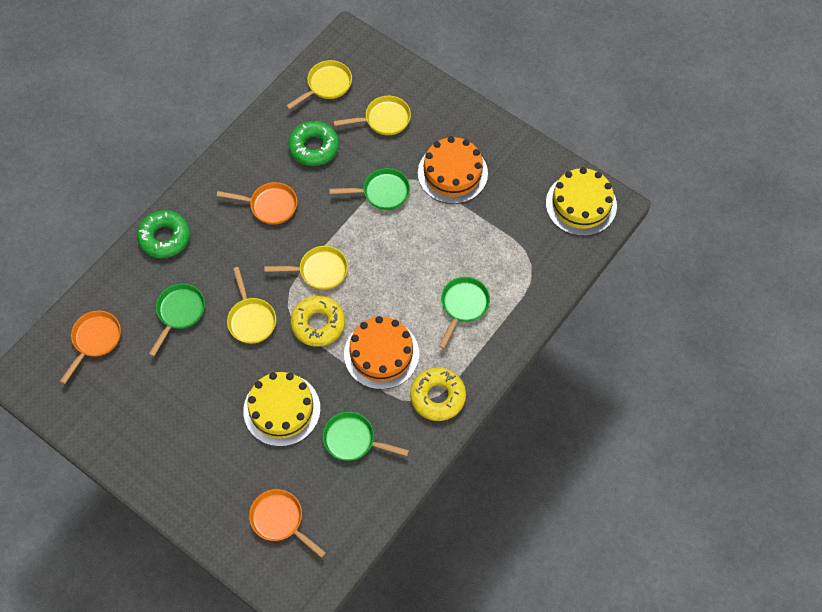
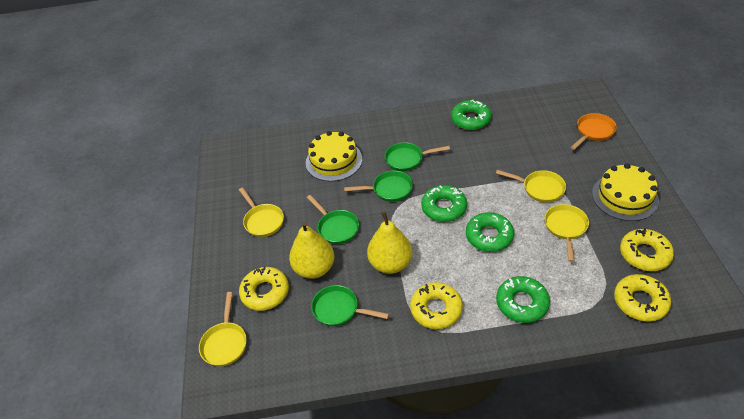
green donut: [137,210,190,258] [288,121,339,166] = 2 -> [421,185,467,222] [451,100,491,130] [466,212,514,252] [496,276,550,323] = 4
orange cake: [344,316,419,389] [418,136,488,204] = 2 -> none = 0
orange pan: [60,311,121,384] [217,182,297,225] [249,489,326,558] = 3 -> [570,113,617,150] = 1
yellow donut: [291,296,345,346] [410,368,466,421] = 2 -> [239,266,289,311] [410,282,463,329] [614,274,671,322] [620,228,674,271] = 4
yellow pear: none = 0 -> [289,221,334,279] [367,211,412,274] = 2

